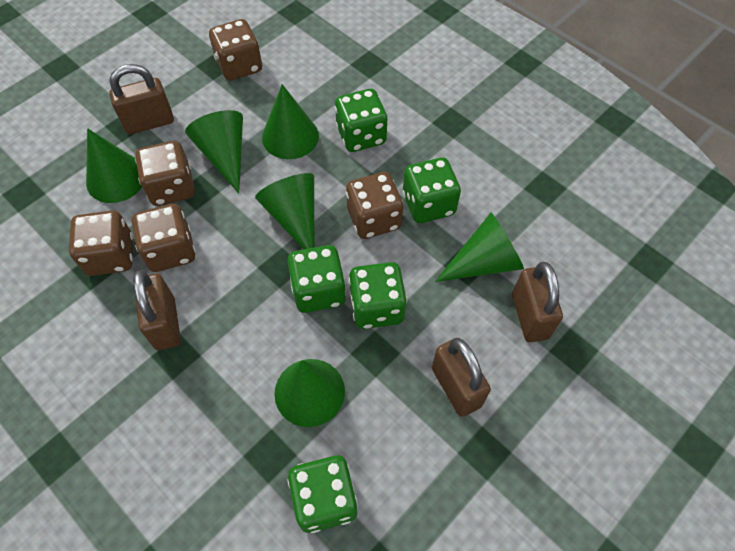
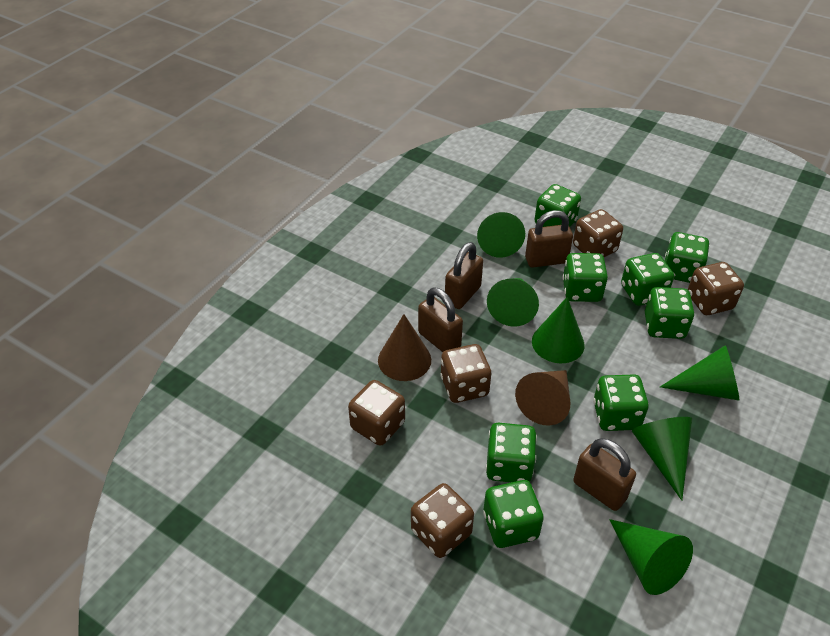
brown cone: none = 0 -> [378,314,431,381] [515,370,570,426] = 2
green dice: [287,455,358,533] [288,245,346,313] [335,89,387,152] [349,262,407,329] [403,157,461,223] = 5 -> [483,480,544,548] [486,423,537,482] [534,184,581,227] [563,253,608,302] [593,374,649,431] [621,253,674,306] [645,287,695,339] [665,232,709,283] = 8

